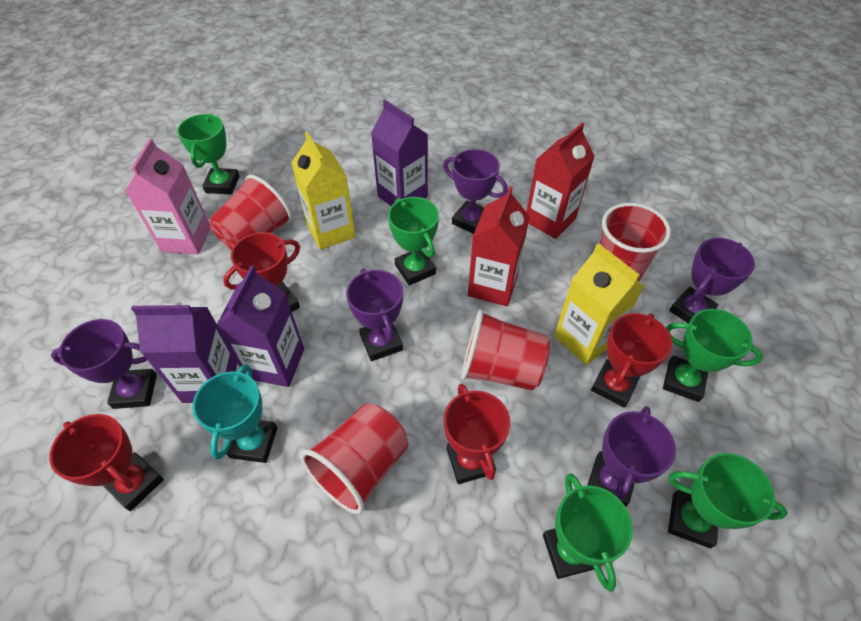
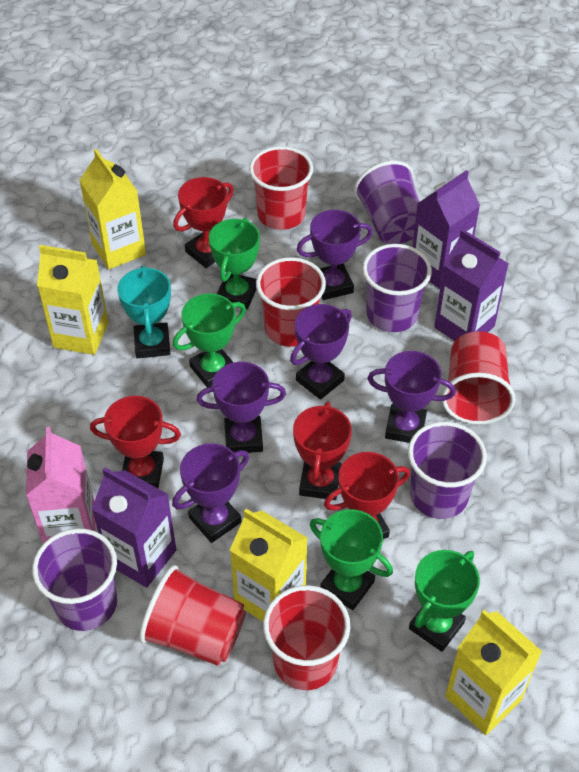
green trophy: [177,114,240,195] [388,197,439,285] [543,473,633,592] [663,309,763,402] [668,453,787,548] = 5 -> [173,293,246,388] [209,218,260,309] [310,509,393,610] [409,550,480,652] = 4
purple cup: none = 0 -> [32,528,117,631] [354,161,420,244] [362,244,432,332] [408,422,487,519] = 4
red carton: [468,186,530,307] [526,123,595,239] = 2 -> none = 0
red cup: [209,175,292,250] [301,403,408,514] [461,310,550,390] [600,203,671,281] = 4 -> [139,565,246,666] [249,146,313,230] [256,257,326,347] [263,585,350,690] [442,331,515,425] = 5
yellow carton: [291,132,356,250] [554,243,644,365] = 2 -> [37,245,109,355] [79,149,146,269] [230,509,307,622] [445,610,542,735] = 4

